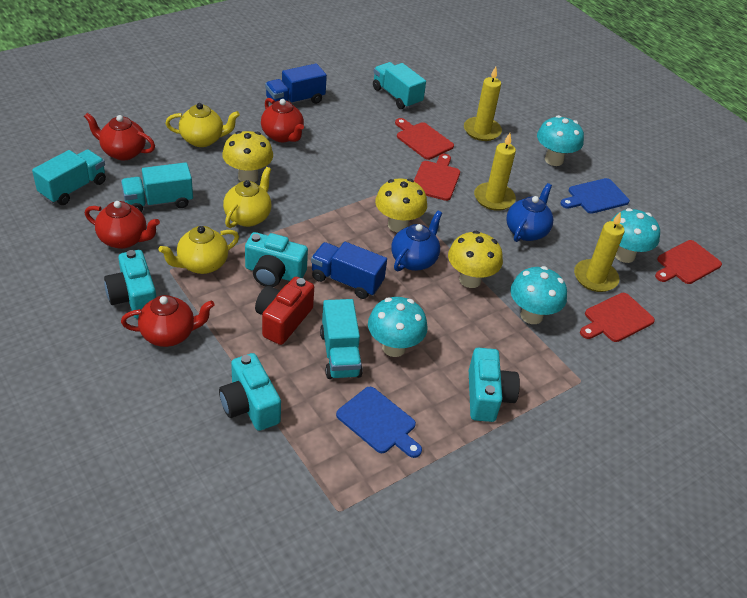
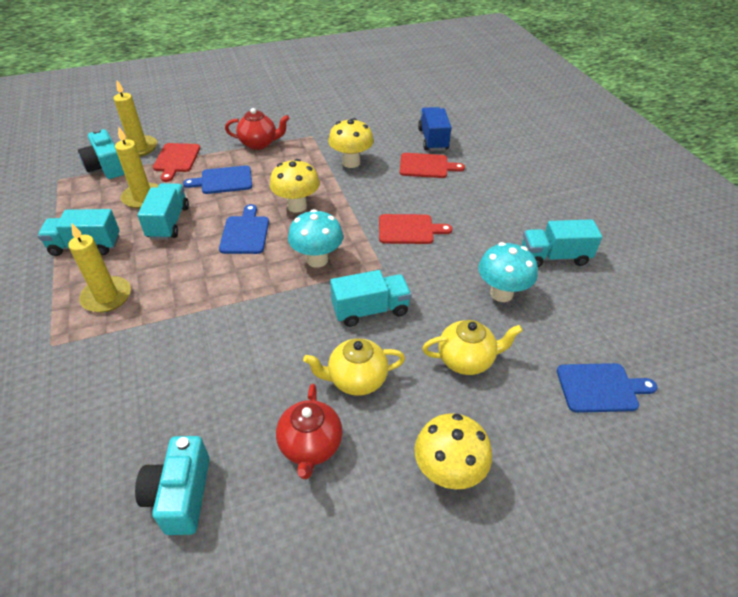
blue cutting board: [336,387,422,458] [560,178,630,214] = 2 -> [183,165,252,194] [219,204,269,254] [557,363,658,413] = 3
blue teapot: [391,211,442,271] [506,183,553,242] = 2 -> none = 0
blue truck: [265,63,327,104] [311,242,387,299] = 2 -> [418,107,451,151] = 1
red camera: [255,277,314,345] = 1 -> none = 0
red cutting board: [395,118,454,160] [414,154,460,201] [580,293,655,342] [655,240,722,284] = 4 -> [153,143,200,182] [379,214,453,244] [400,153,465,178] = 3
red teapot: [84,113,155,160] [85,201,160,249] [121,295,215,347] [261,98,304,142] = 4 -> [225,108,290,150] [276,384,343,479] = 2
turquoise camera: [104,250,156,318] [219,353,281,431] [245,232,308,287] [469,348,520,422] = 4 -> [78,129,125,179] [135,436,210,535] = 2
turquoise mushroom: [368,297,427,357] [510,266,567,324] [537,115,584,166] [611,208,660,263] = 4 -> [288,209,343,268] [478,242,538,302] = 2
yellow teapot: [159,226,239,274] [165,103,240,147] [223,167,271,228] = 3 -> [303,338,405,396] [422,320,523,375] = 2

